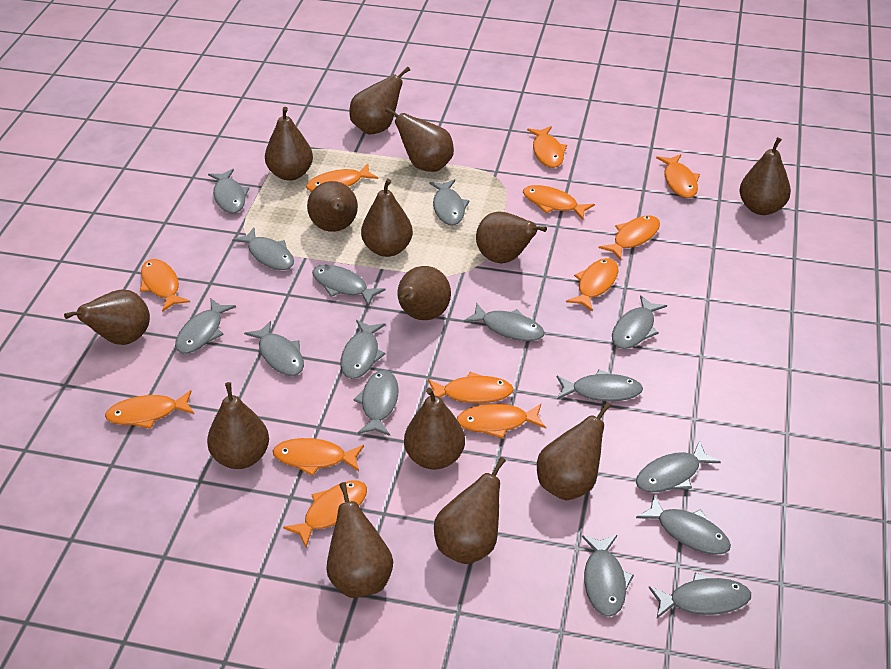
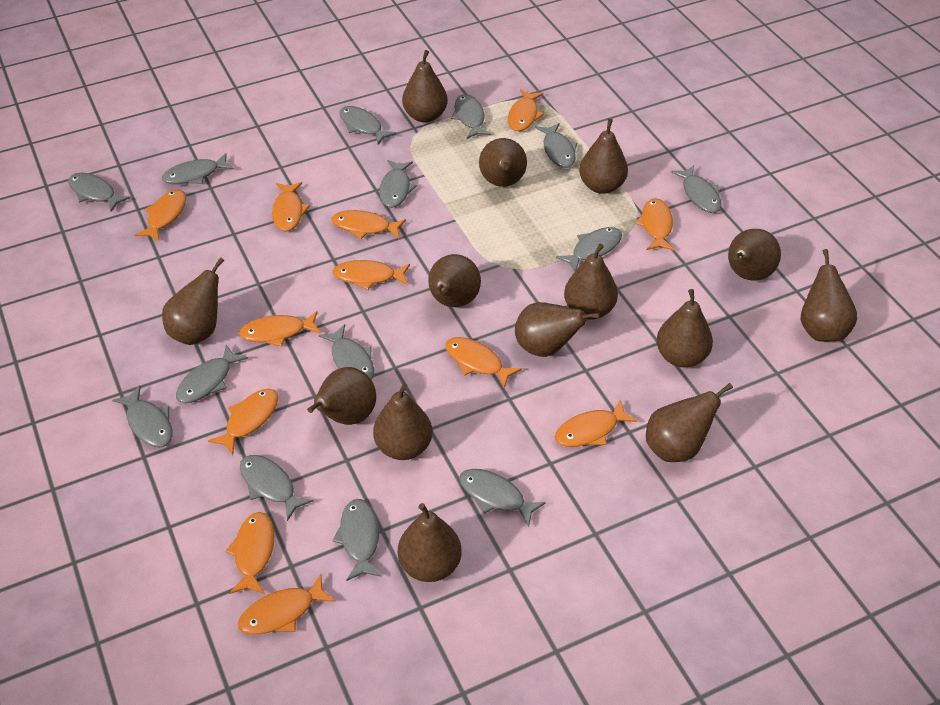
grey fish: [175,298,236,354] [208,169,250,213] [232,228,294,270] [244,321,304,376] [312,265,386,307] [341,320,386,379] [353,370,399,436] [429,179,470,225] [463,303,545,341] [557,370,643,401] [582,535,634,617] [612,295,667,349] [636,441,721,492] [636,495,731,555] [649,573,751,618] = 15 -> [68,173,131,212] [112,385,173,447] [162,153,234,184] [176,344,248,403] [240,455,313,521] [318,324,374,380] [332,499,382,581] [339,106,397,145] [379,160,417,208] [451,94,491,139] [459,469,546,527] [536,123,577,168] [556,227,622,272] [671,165,722,213] = 14

